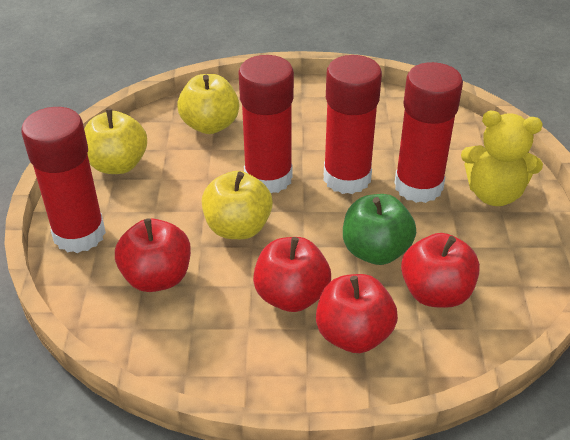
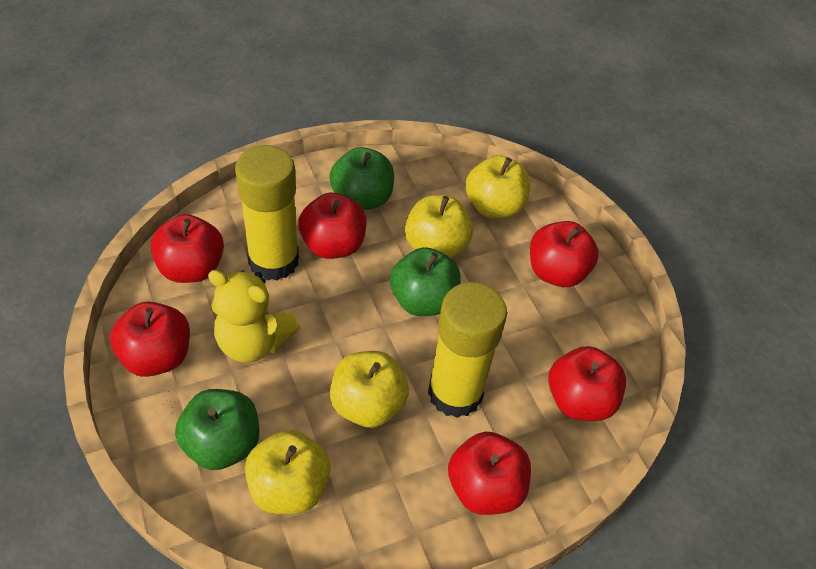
green apple: [343,194,416,265] = 1 -> [175,389,259,470] [329,147,394,210] [390,247,461,316] = 3
red apple: [115,218,191,292] [253,237,331,312] [316,274,398,353] [401,233,480,308] = 4 -> [110,302,190,377] [151,214,224,283] [298,193,367,259] [448,432,531,515] [530,221,599,287] [548,346,626,421] = 6
red glue stick: [22,107,106,253] [239,55,294,193] [324,55,382,194] [395,62,463,203] = 4 -> none = 0
yellow apple: [84,109,147,174] [177,74,239,134] [202,171,273,239] = 3 -> [245,430,331,514] [330,351,409,428] [405,195,473,257] [466,155,530,218] = 4
yellow glue stick: none = 0 -> [235,145,299,281] [428,282,507,418] = 2

